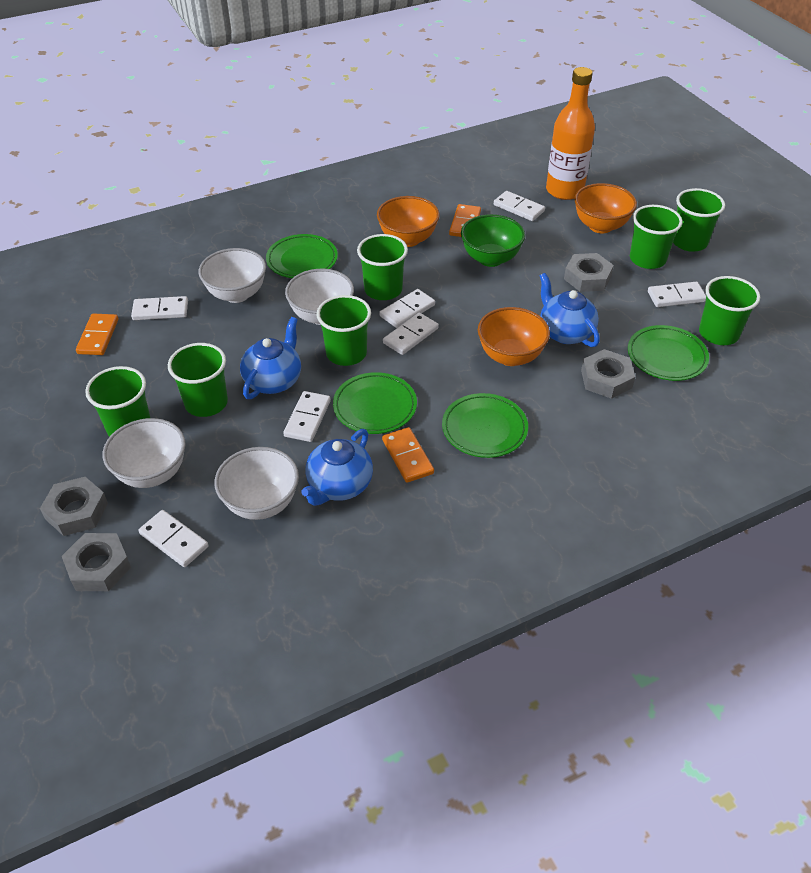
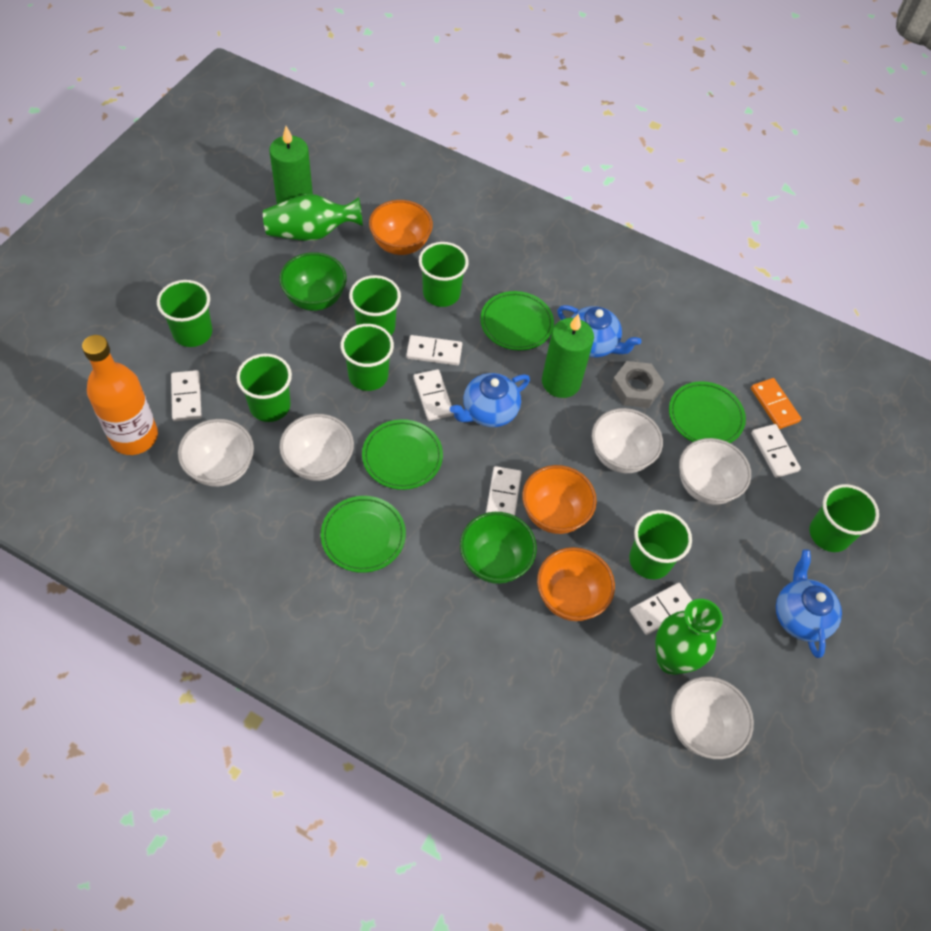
green bowl: [461,214,525,267] = 1 -> [279,252,347,311] [460,512,537,584] = 2
green candle: none = 0 -> [269,126,313,204] [542,313,594,398] = 2
green vase: none = 0 -> [263,194,363,241] [655,599,723,675] = 2
grey nut: [40,477,108,536] [62,533,131,591] [564,253,614,292] [581,349,635,399] = 4 -> [611,361,664,408] = 1
orange domino: [76,314,118,355] [382,427,434,483] [449,204,481,237] = 3 -> [751,378,801,429] = 1
white bowl: [103,418,186,488] [199,248,266,303] [214,447,299,520] [285,269,354,325] = 4 -> [178,419,254,487] [279,414,354,481] [592,408,663,473] [671,677,754,759] [679,438,751,505] = 5
white domino: [131,296,188,320] [138,510,208,567] [283,391,331,442] [379,289,435,328] [383,313,439,355] [494,191,545,221] [648,282,706,307] = 7 -> [171,370,202,421] [406,335,462,366] [413,369,454,421] [486,466,522,516] [630,582,693,635] [751,424,801,478] = 6

